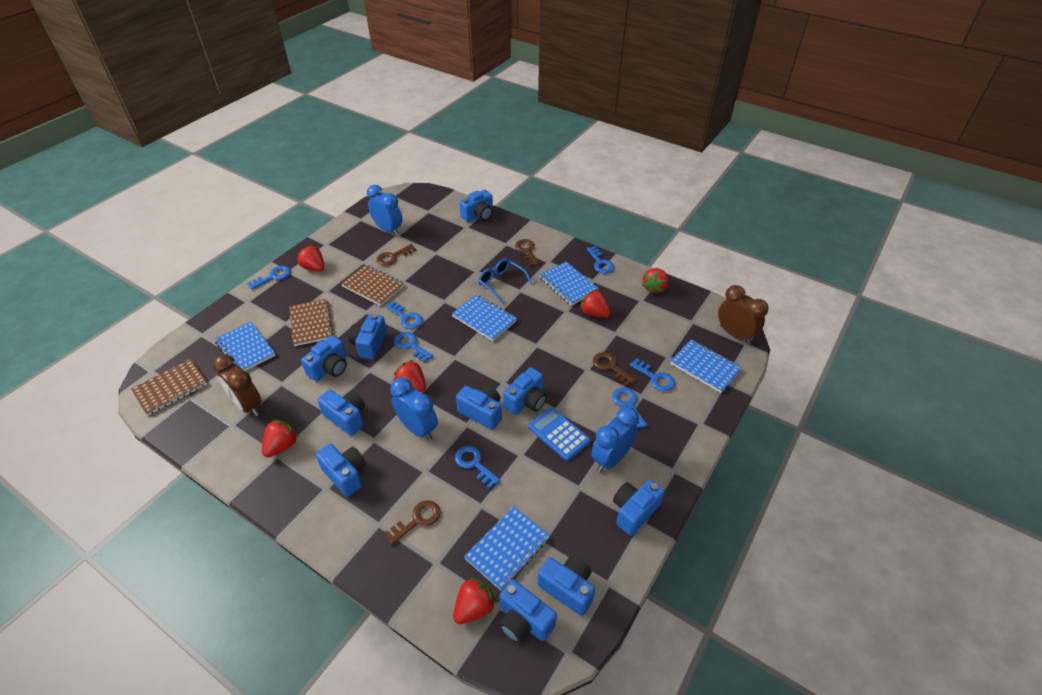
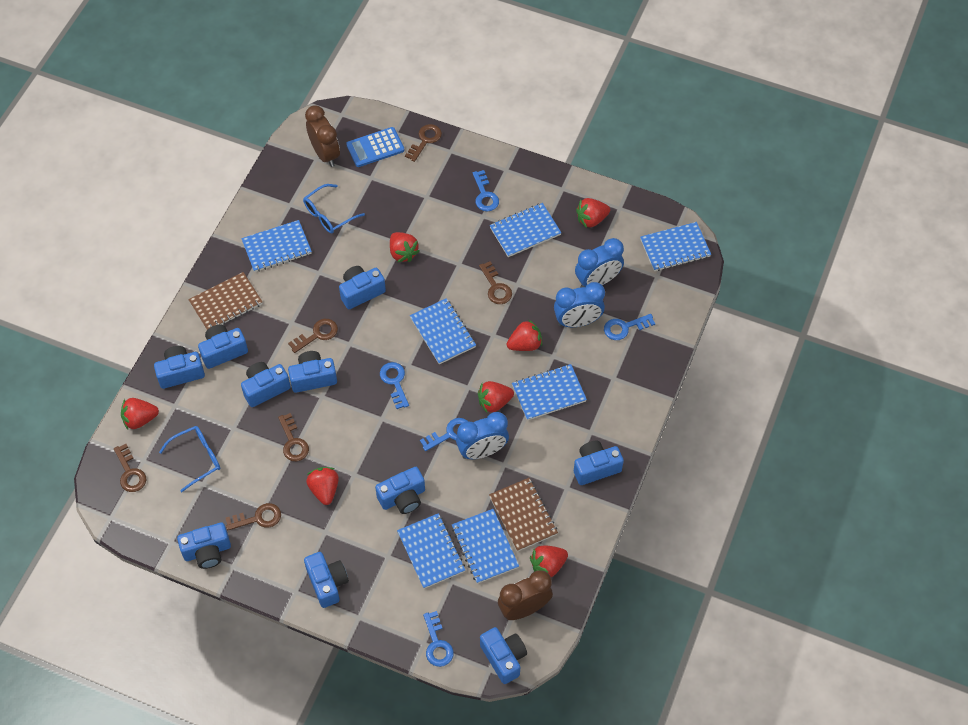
blue glasses: [478,258,532,304] = 1 -> [159,426,220,492] [303,184,365,233] = 2
blue key: [247,266,291,289] [386,301,423,329] [394,332,433,362] [455,446,500,489] [586,246,614,273] [612,388,647,428] [630,358,675,391] = 7 -> [380,362,409,409] [420,418,468,451] [423,611,454,667] [473,170,499,211] [604,314,655,340] = 5
blue notebook: [215,322,276,371] [452,294,517,341] [464,506,550,591] [539,262,599,306] [670,339,742,393] = 5 -> [241,220,312,272] [397,513,465,589] [410,298,476,364] [452,509,519,584] [489,203,561,257] [512,364,587,420] [640,222,711,271] = 7
brown key: [377,244,416,266] [384,500,441,545] [515,239,539,266] [593,352,635,386] = 4 -> [114,444,146,492] [226,503,281,530] [278,413,309,461] [288,319,338,353] [405,124,442,162] [479,261,512,304] = 6
brown notebook: [131,359,207,415] [289,299,334,346] [341,265,404,306] = 3 -> [188,272,262,330] [489,478,558,552] = 2
red strawberry: [262,420,299,457] [297,245,324,272] [394,360,426,392] [453,577,496,624] [580,289,611,318] [642,268,668,294] = 6 -> [121,398,159,429] [306,467,339,505] [390,232,420,262] [478,381,514,414] [507,319,542,351] [530,545,568,577] [576,198,610,228] = 7

